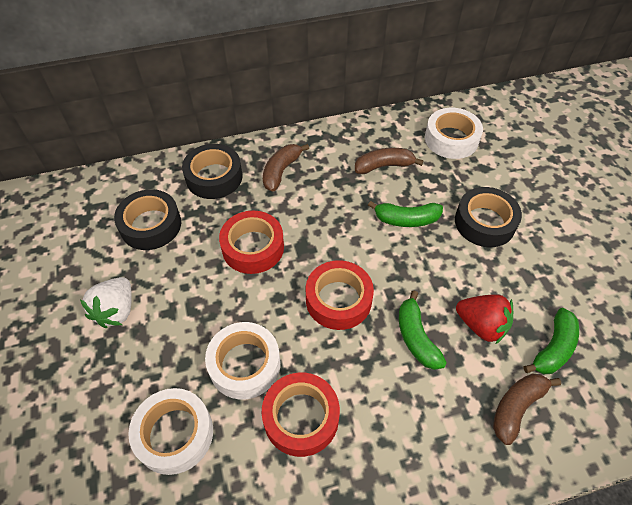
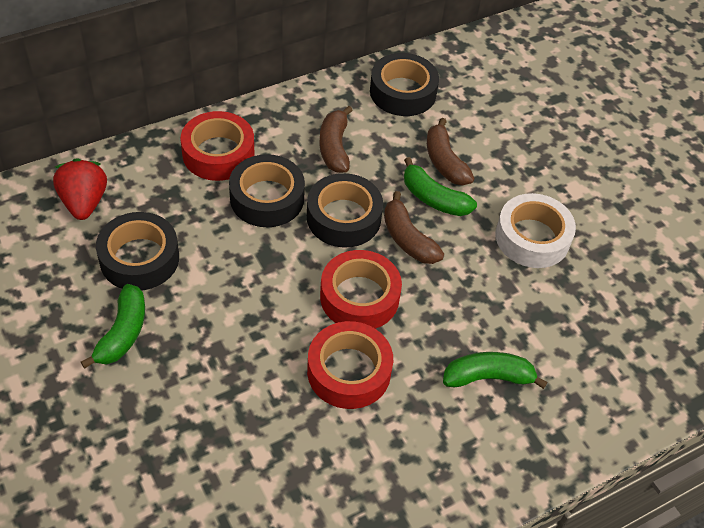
black tape: [114,189,181,250] [182,144,243,199] [455,187,522,247] = 3 -> [96,212,179,291] [229,154,305,227] [307,173,383,248] [370,53,439,116] = 4
white strawberry: [80,277,132,328] = 1 -> none = 0
white tape: [128,388,213,475] [205,322,280,399] [425,108,483,159] = 3 -> [496,193,576,268] = 1

